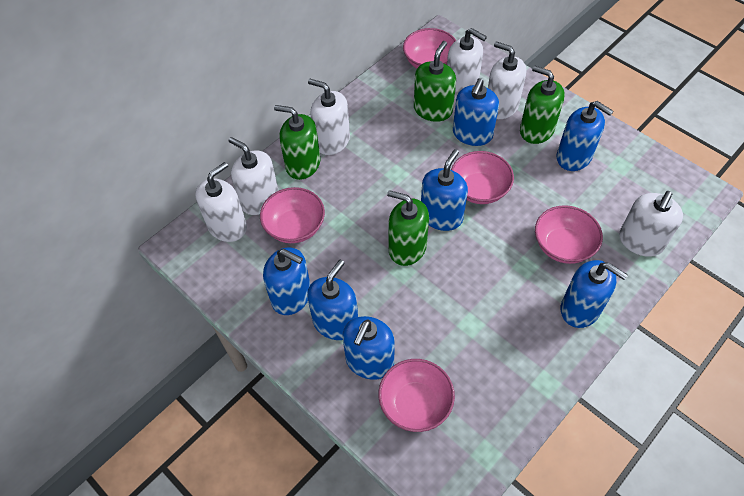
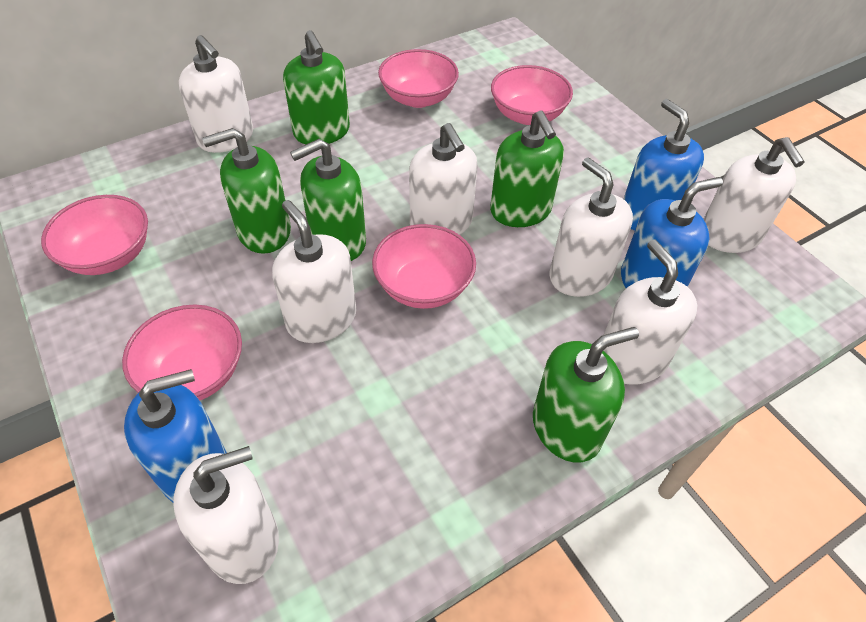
blue soap dispenser: [263,248,310,315] [307,260,358,340] [343,316,395,380] [421,149,468,231] [453,78,499,146] [556,101,614,171] [561,260,628,328] = 7 -> [124,369,227,503] [621,177,723,288] [624,99,704,231] = 3
green soap dispenser: [274,105,321,180] [387,190,429,266] [414,41,456,122] [520,65,565,144] = 4 -> [202,128,291,254] [283,30,350,144] [290,139,366,261] [490,110,564,227] [533,327,639,462] = 5
white soap dispenser: [195,162,247,242] [229,137,279,215] [308,79,350,155] [447,28,487,99] [488,41,526,119] [619,191,683,257] = 6 -> [173,446,279,584] [178,35,253,153] [272,200,357,343] [409,123,478,235] [549,157,633,297] [603,240,698,385] [704,137,805,253] = 7

